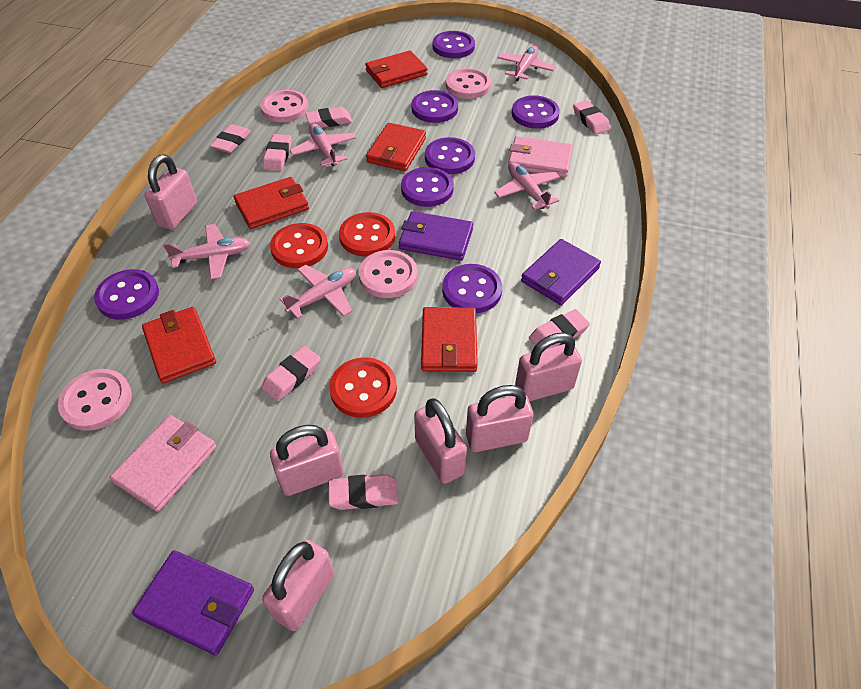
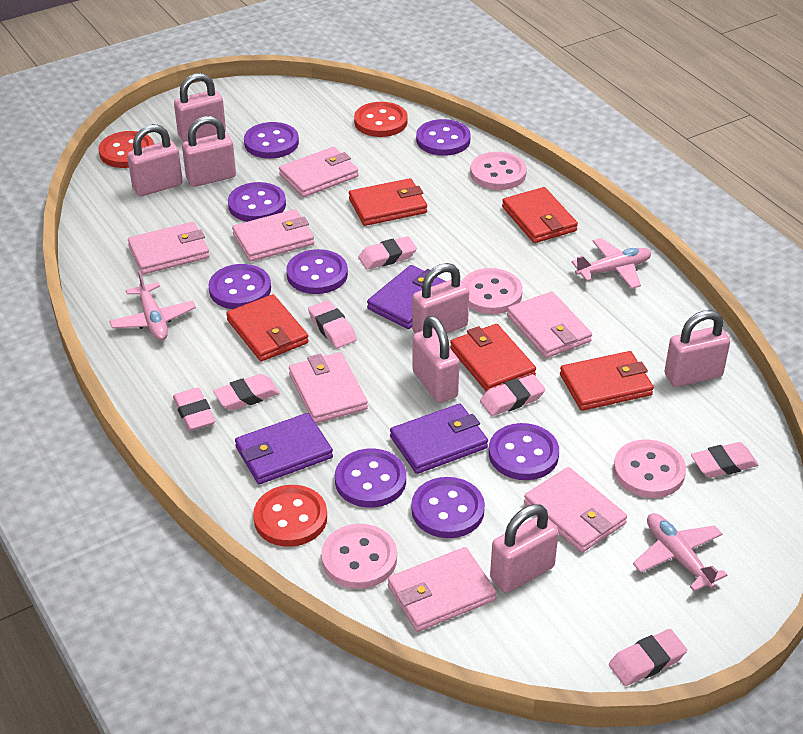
pink padlock: [145,155,197,230] [262,539,335,631] [270,425,344,496] [414,398,467,484] [466,385,534,452] [515,333,582,401] = 6 -> [127,124,183,197] [174,73,226,142] [182,116,236,187] [412,263,469,333] [412,316,459,403] [490,504,559,593] [665,310,730,387] = 7
pink plane: [163,224,250,280] [280,265,356,319] [290,124,356,167] [494,162,560,210] [497,46,556,81] = 5 -> [109,270,196,341] [571,238,652,289] [633,513,727,591] = 3
pink wallet: [110,415,216,512] [508,136,573,177] = 2 -> [128,222,210,274] [232,209,314,262] [279,147,358,197] [289,352,368,423] [388,547,497,632] [507,292,592,358] [524,467,627,553] = 7
purple button: [94,269,159,320] [401,167,454,207] [411,90,458,123] [425,137,475,174] [432,31,475,58] [442,264,502,313] [512,95,560,129] = 7 -> [208,264,271,309] [228,182,286,222] [244,122,299,159] [286,249,348,294] [335,448,406,508] [411,477,485,538] [416,119,471,156] [489,423,559,480] = 8

